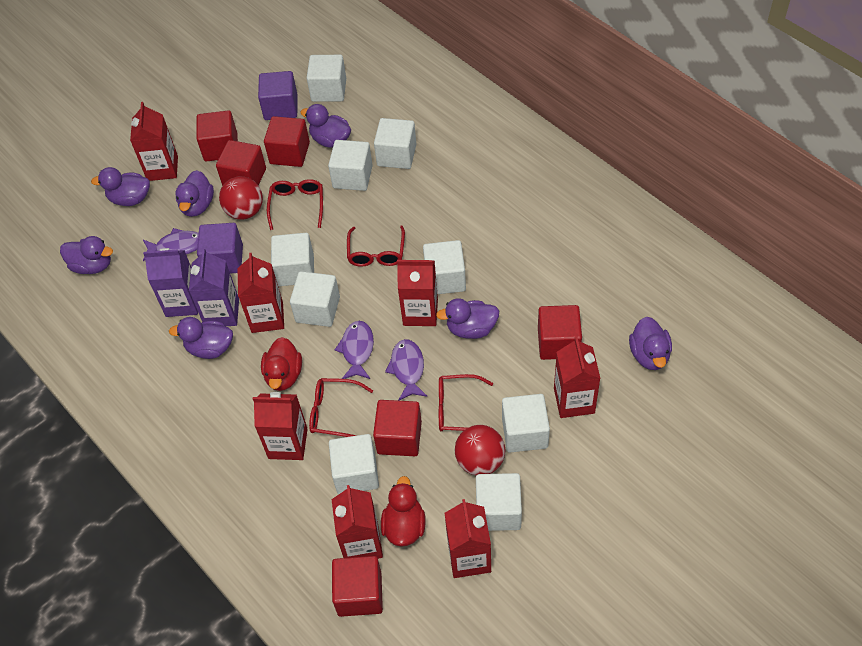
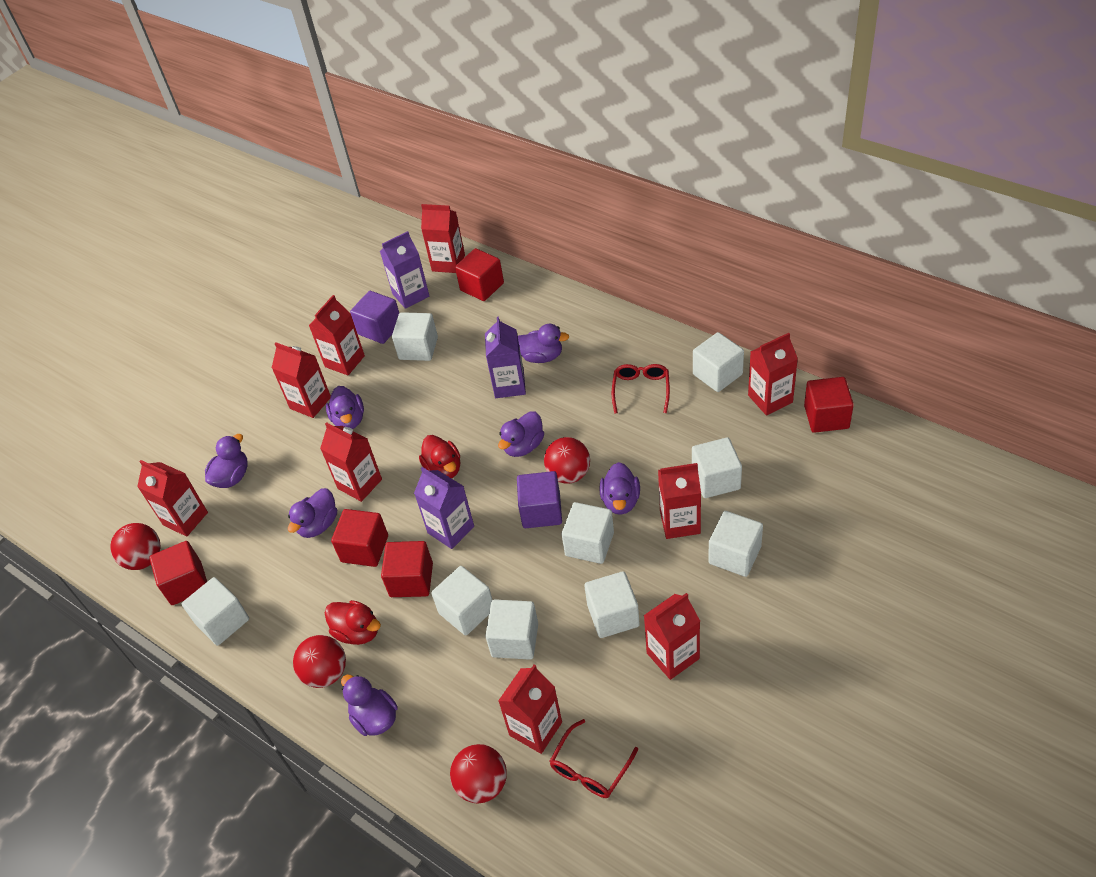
purple carton: [143,248,198,317] [189,248,239,326] = 2 -> [380,231,429,309] [414,467,474,549] [485,316,526,398] = 3
purple fish: [142,228,199,261] [335,321,374,379] [385,339,427,401] = 3 -> none = 0
red ball: [219,176,263,220] [455,425,505,475] = 2 -> [110,523,161,570] [293,635,346,688] [450,744,507,804] [544,437,590,484] = 4
red carton: [130,102,178,181] [237,253,284,333] [253,392,308,460] [332,485,383,559] [397,260,438,326] [445,499,491,578] [554,337,601,418] = 7 -> [137,460,208,537] [272,342,331,418] [309,295,365,375] [320,422,382,502] [421,204,465,273] [498,665,562,754] [644,593,700,680] [658,463,701,539] [748,333,798,415] = 9
red cube: [196,110,238,162] [216,140,266,186] [264,116,310,167] [332,556,383,617] [373,400,422,456] [538,305,582,360] = 6 -> [149,541,207,605] [331,509,388,567] [381,541,433,597] [455,248,504,301] [804,377,854,433] = 5
red glasses: [267,179,323,230] [309,378,373,437] [347,226,405,267] [439,374,493,431] = 4 -> [549,719,638,798] [612,364,670,414] = 2

